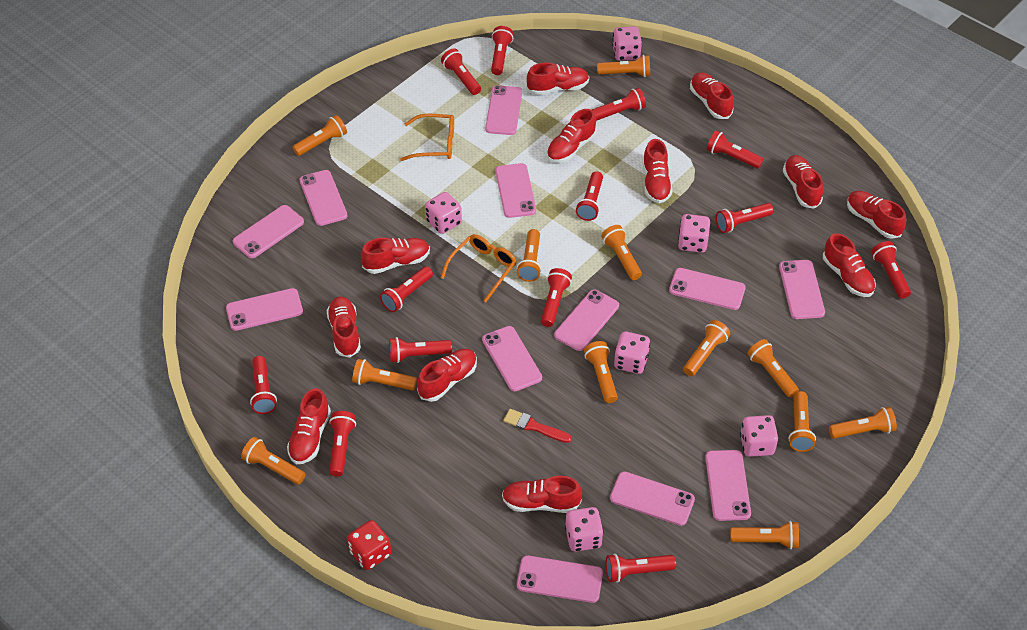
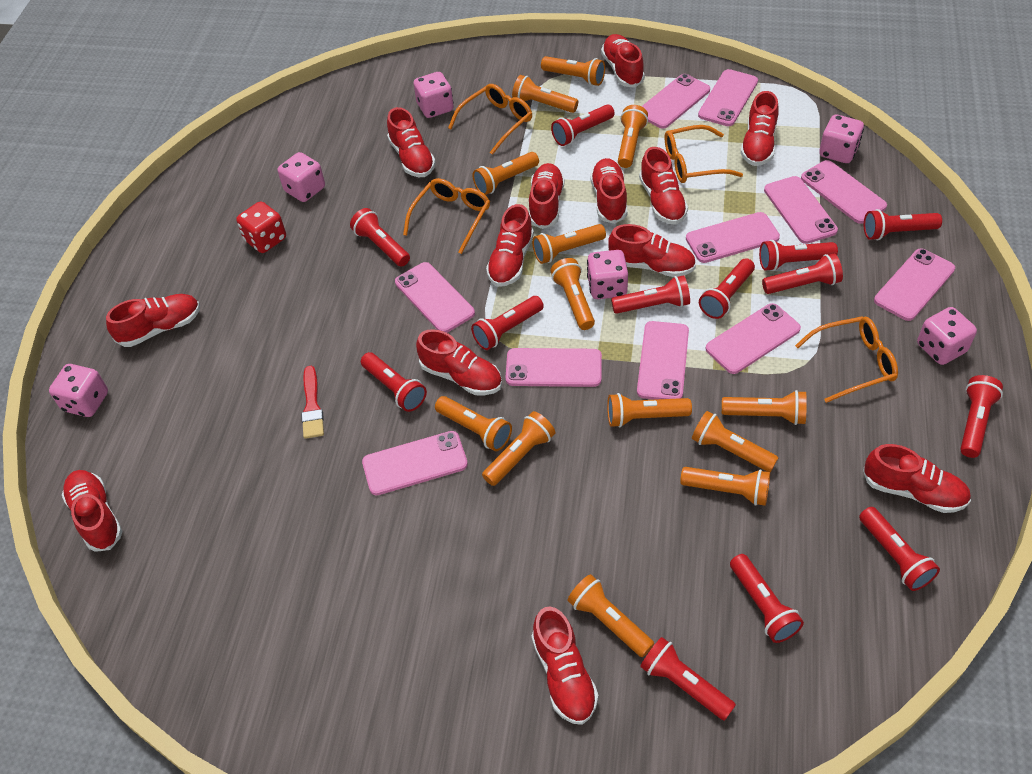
orange flashlight: [241,437,306,484] [292,115,347,156] [352,359,417,391] [517,229,541,282] [584,341,618,403] [597,55,650,77] [601,225,642,280] [683,320,730,376] [730,521,799,549] [747,339,799,398] [788,391,816,452] [829,407,897,439] = 12 -> [435,396,512,451] [472,152,539,195] [482,411,555,486] [512,75,579,113] [532,224,606,264] [541,56,605,86] [550,258,595,330] [568,574,654,657] [607,393,692,428] [618,105,648,168] [680,467,770,506] [692,411,778,472] [722,390,807,425] = 13
orange glasses: [400,114,454,161] [441,234,517,302] = 2 -> [403,178,490,254] [448,84,532,155] [665,125,743,183] [795,316,898,403] = 4
pink phone: [226,288,303,331] [233,205,304,258] [300,170,347,226] [482,326,542,391] [485,85,522,135] [495,163,536,218] [517,555,603,603] [554,290,619,351] [610,471,695,526] [669,268,746,310] [705,450,751,521] [779,260,825,319] = 12 -> [362,431,468,495] [395,262,475,333] [505,348,602,387] [637,321,689,400] [642,74,710,129] [686,212,780,263] [698,69,758,126] [705,303,801,374] [764,176,838,244] [801,160,887,224] [874,248,955,321] = 11
red shoe: [287,388,331,464] [327,297,361,358] [361,238,430,274] [417,349,477,402] [502,476,582,513] [527,62,589,95] [547,109,596,163] [643,139,672,203] [690,72,734,119] [783,155,823,209] [823,233,876,297] [847,191,906,239] = 12 -> [62,470,123,552] [106,294,200,347] [387,107,436,177] [416,329,502,395] [486,204,534,287] [529,163,565,229] [532,607,598,725] [590,158,628,224] [601,34,645,87] [608,224,696,277] [639,147,688,225] [740,91,779,166] [863,444,971,513] = 13

